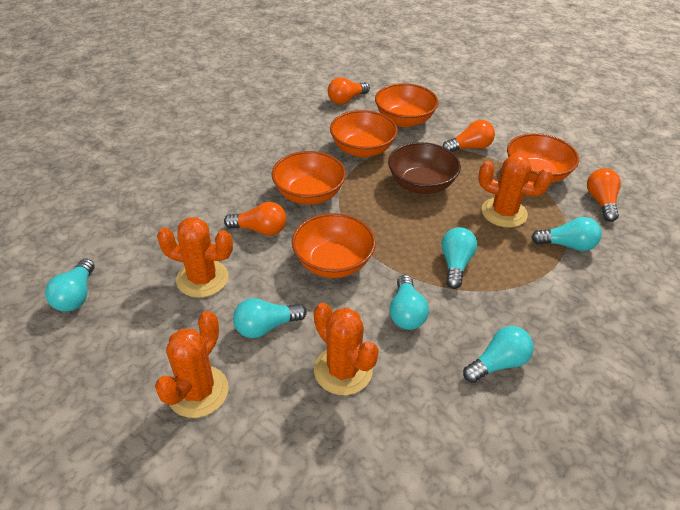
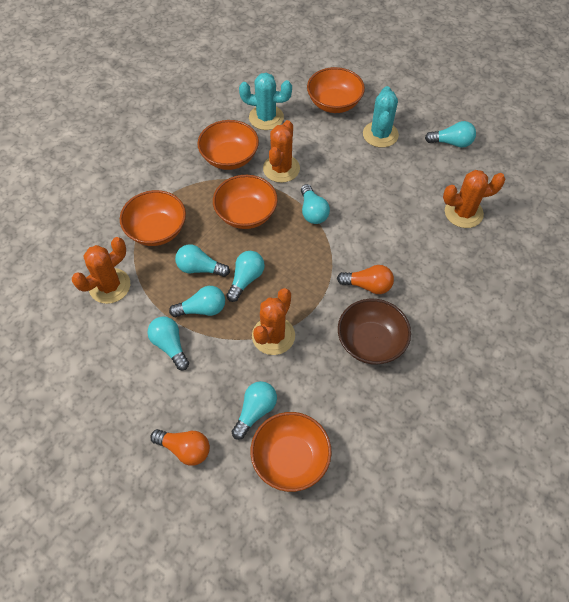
orange light bulb: [224,202,286,236] [328,77,370,105] [442,120,495,152] [587,168,621,222] = 4 -> [150,429,210,466] [337,265,394,294] = 2
turquoise cactus: none = 0 -> [239,73,292,130] [363,86,399,148] = 2
turquoise light bulb: [45,259,94,312] [233,298,307,338] [389,275,429,330] [441,227,477,289] [463,326,534,383] [531,217,602,251] = 6 -> [147,317,189,370] [169,286,225,317] [175,245,230,277] [226,251,265,302] [232,381,277,440] [301,184,330,224] [425,121,476,148] = 7

